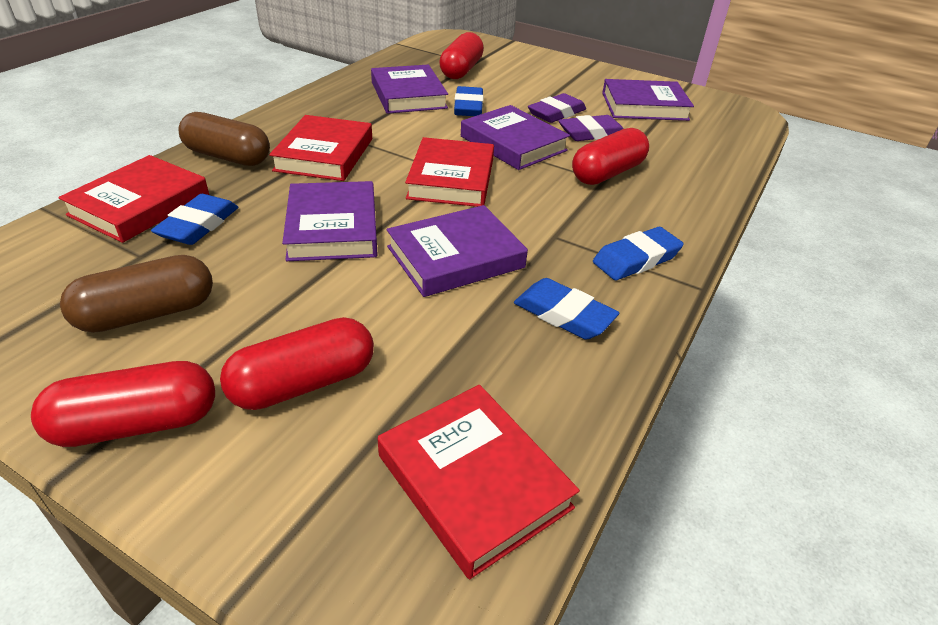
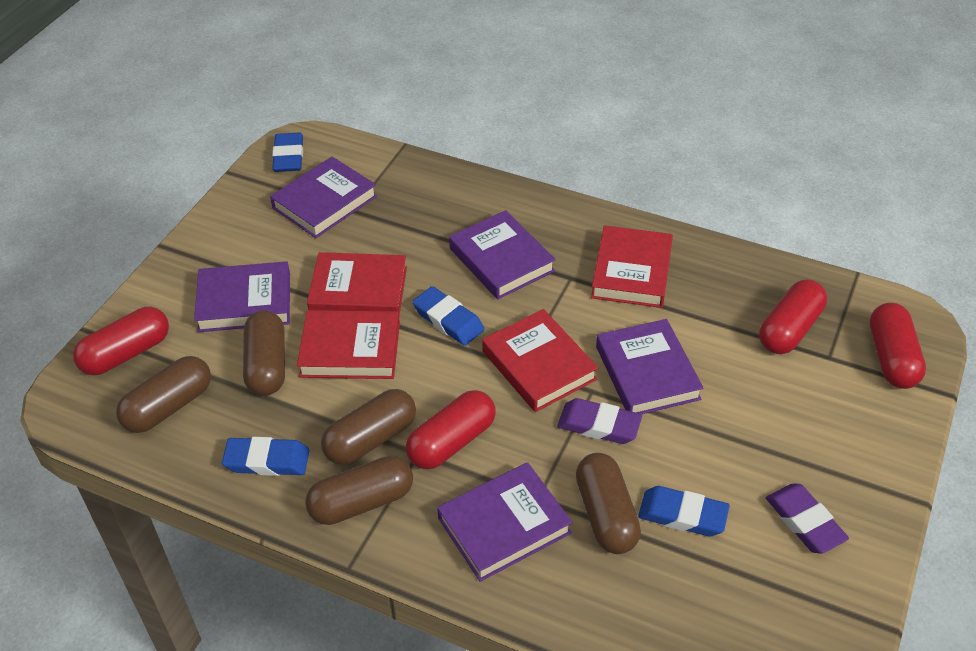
brown capsule: [60,255,213,333] [178,112,270,166] = 2 -> [116,356,211,433] [243,311,285,396] [305,456,413,525] [321,389,416,465] [576,453,641,554] = 5

